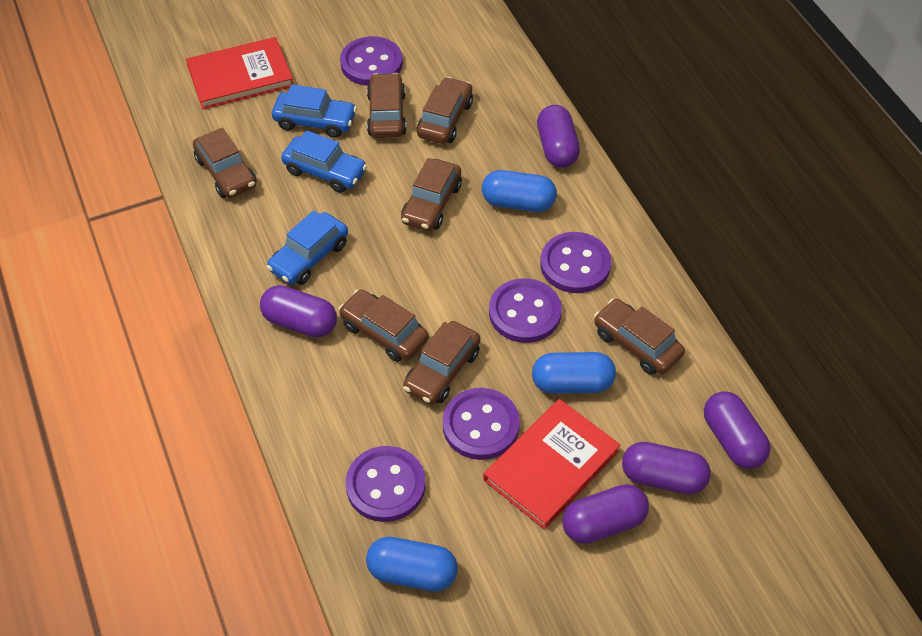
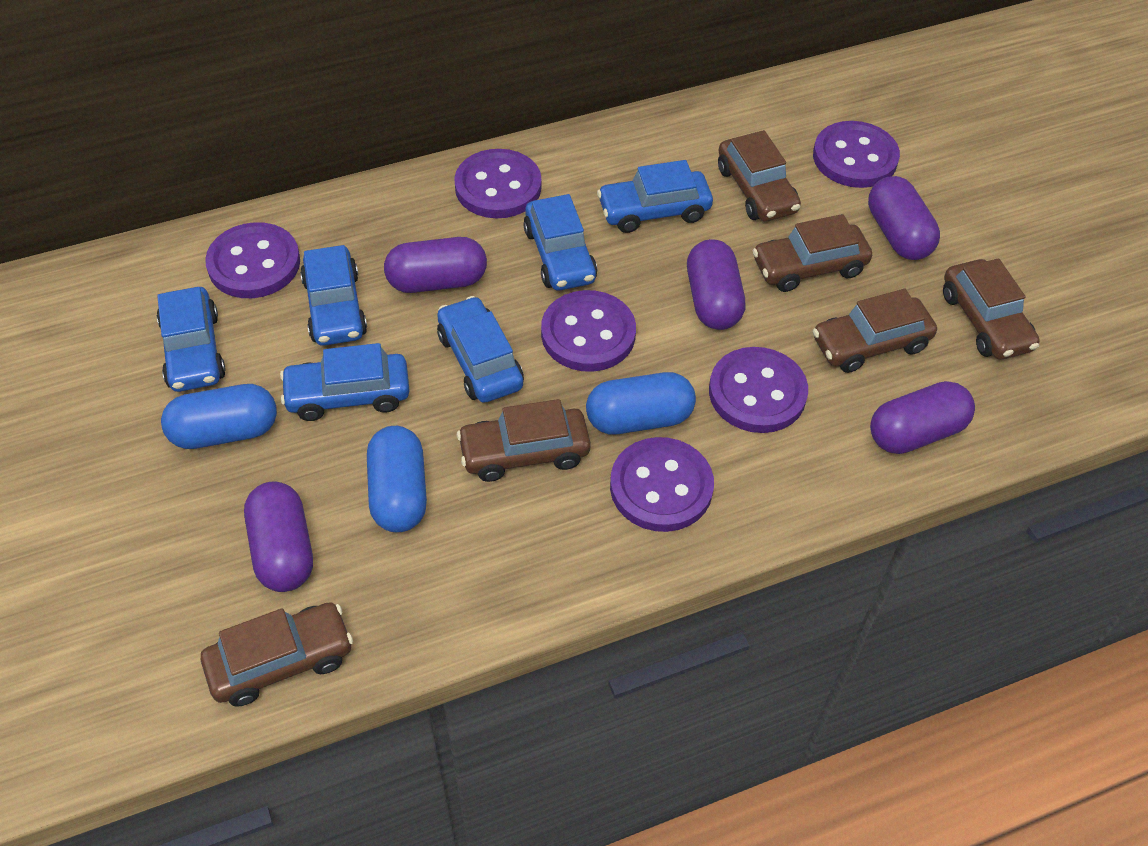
blue car: [266,210,348,285] [272,84,357,138] [281,130,367,193] = 3 -> [157,287,226,392] [280,343,410,421] [300,245,367,346] [437,296,524,403] [523,194,597,290] [597,160,713,233] = 6
brown car: [193,128,257,198] [339,290,429,362] [367,73,407,138] [401,158,462,231] [403,321,481,405] [417,77,473,144] [594,298,685,375] = 7 -> [201,602,353,707] [457,399,591,482] [718,130,801,221] [752,214,872,292] [812,289,937,373] [943,258,1040,360] = 6
purple button: [340,36,403,86] [346,446,426,522] [443,388,520,460] [489,278,562,343] [540,232,611,293] = 5 -> [205,222,300,298] [454,149,542,218] [541,290,636,372] [610,437,714,532] [709,347,808,433] [813,121,900,188] = 6
red book: [186,37,293,109] [483,399,620,530] = 2 -> none = 0

